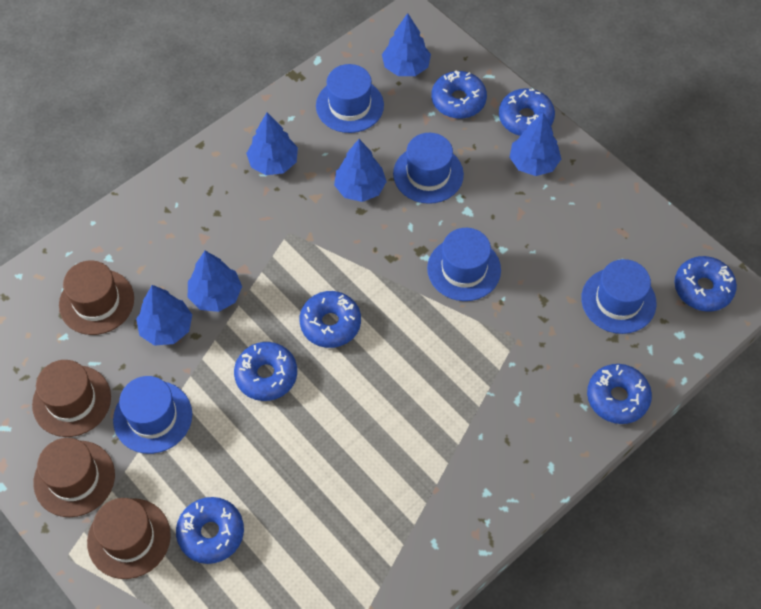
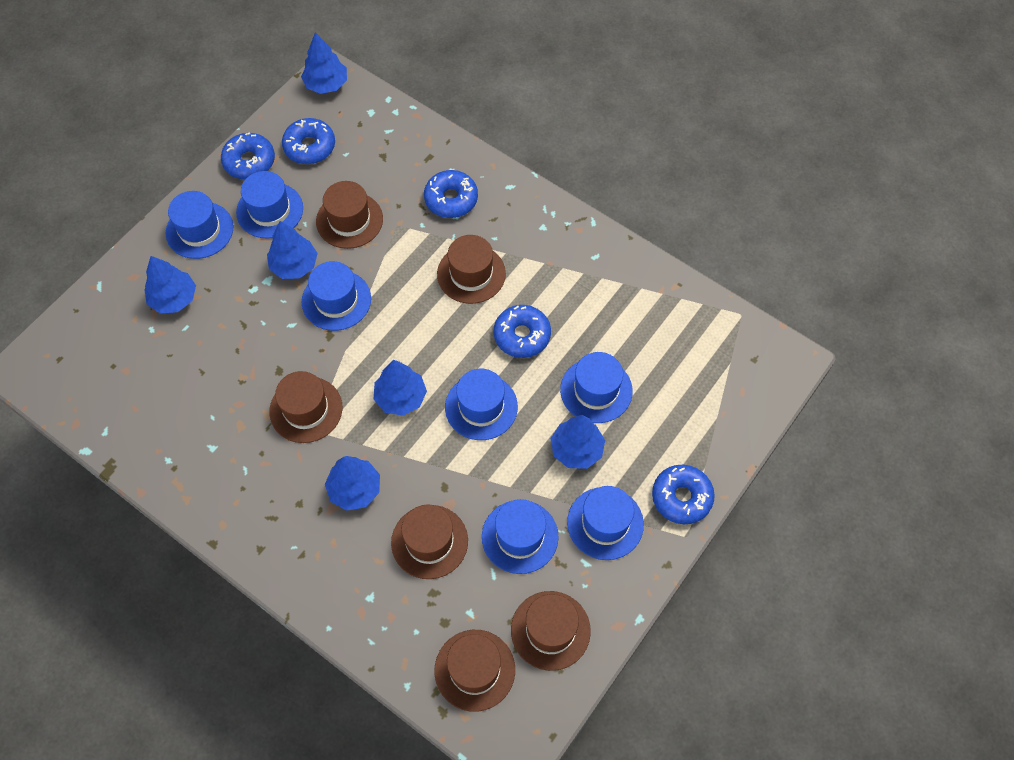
blue donut: [176,497,244,564] [234,342,297,401] [299,291,361,348] [432,70,487,119] [499,88,555,136] [587,364,652,424] [674,256,737,312] = 7 -> [221,133,275,179] [282,118,335,164] [424,170,478,218] [494,305,551,358] [652,465,715,524] = 5
blue hat: [113,376,192,454] [316,64,384,133] [393,133,464,204] [427,228,501,301] [581,259,656,334] = 5 -> [166,191,233,259] [236,171,303,239] [302,261,371,331] [445,369,518,440] [482,499,559,574] [560,352,633,423] [567,486,644,560] = 7
brown hat: [32,360,111,437] [33,438,115,517] [59,260,134,335] [87,498,171,579] = 4 -> [269,371,343,443] [316,181,383,249] [391,505,468,579] [434,630,515,712] [437,235,506,304] [511,591,591,671] = 6

